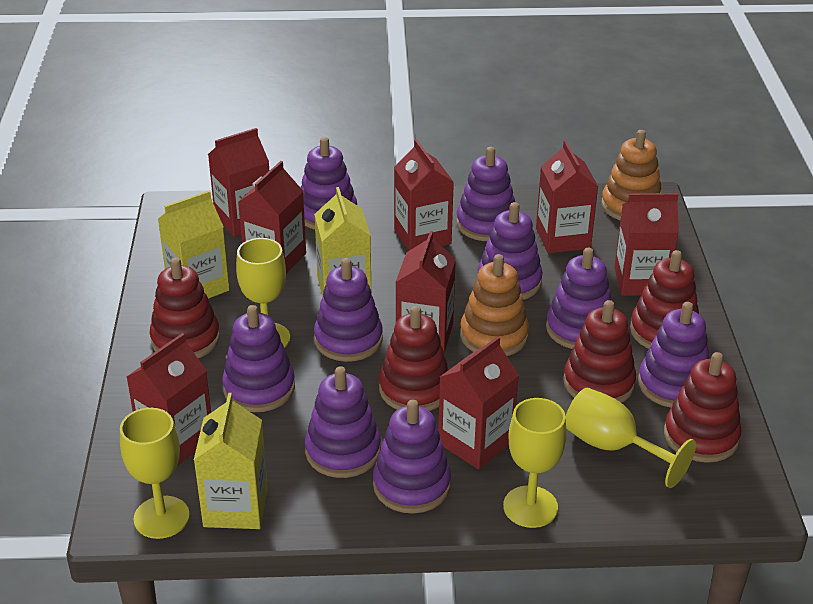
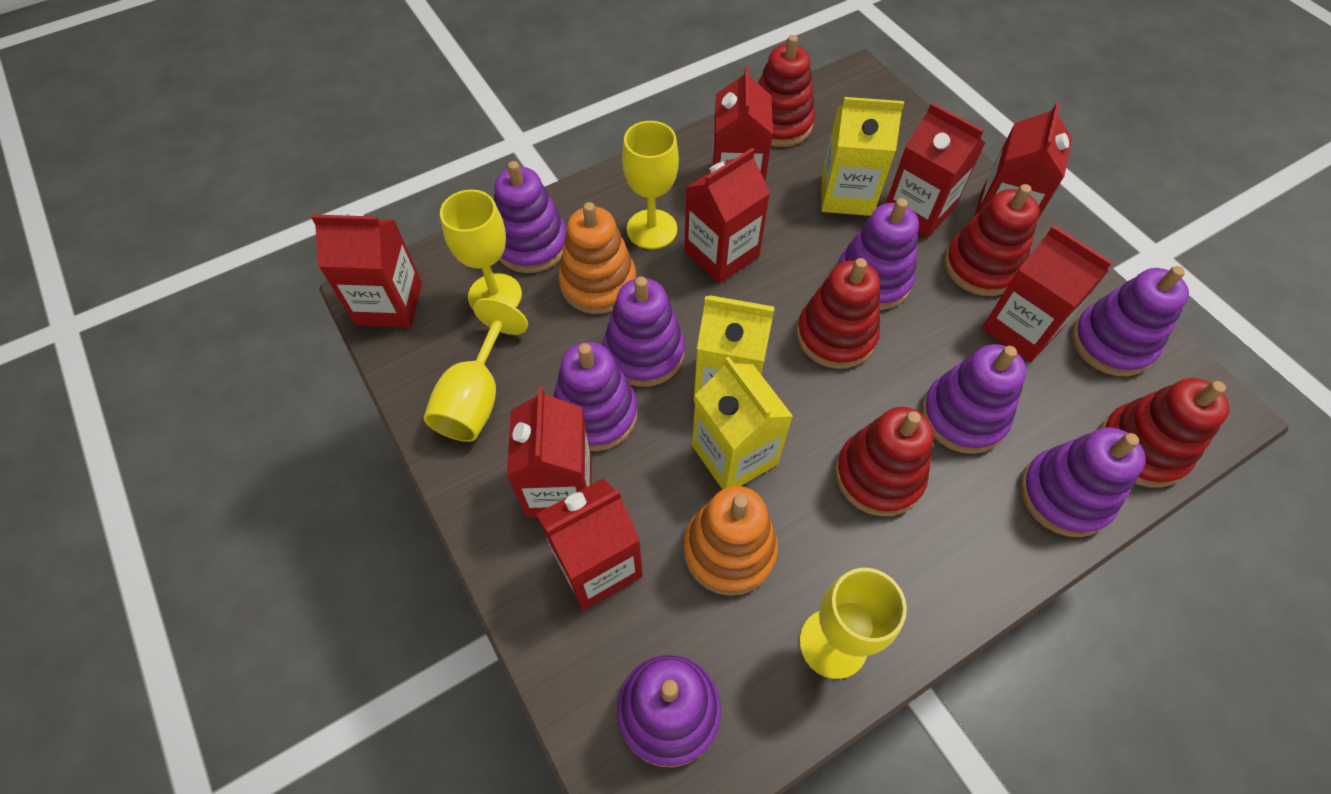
purple stacking toy: [222,305,295,412] [300,137,357,230] [305,366,381,478] [314,258,383,362] [373,400,451,514] [456,147,515,241] [478,202,543,300] [546,248,611,349] [638,302,709,408] = 9 -> [494,161,567,273] [554,342,638,451] [603,277,685,387] [617,655,721,767] [838,198,919,310] [922,344,1027,454] [1020,427,1145,537] [1072,266,1189,376] = 8

